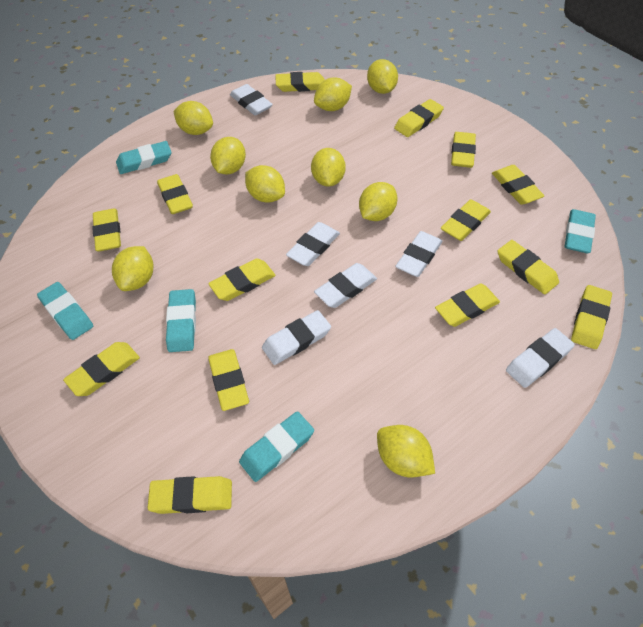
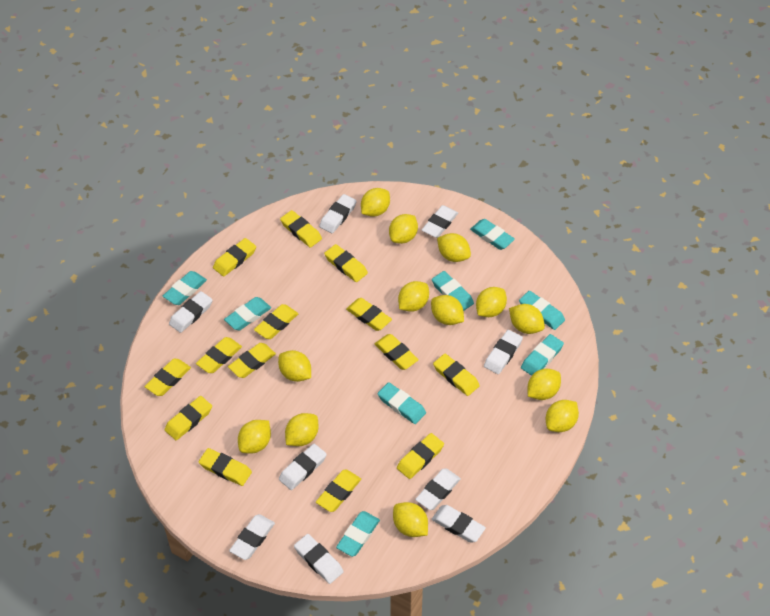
turquoise eraser: [37,282,93,340] [116,141,172,174] [166,289,196,352] [239,411,314,482] [564,209,596,253] = 5 -> [163,271,207,305] [224,297,271,330] [336,511,380,557] [378,382,426,424] [432,271,474,311] [470,219,515,250] [519,291,565,330] [521,334,564,376] = 8
white eraser: [230,84,273,115] [262,310,331,365] [286,222,340,266] [314,263,377,308] [395,231,442,277] [506,328,575,388] = 6 -> [169,291,213,333] [229,514,275,560] [279,443,327,490] [294,534,344,584] [319,194,357,233] [415,468,461,510] [422,205,458,238] [432,505,486,543] [484,330,523,374] = 9
yellow lemon: [112,246,153,291] [173,101,213,135] [210,137,246,174] [245,165,285,203] [311,148,346,187] [314,77,352,111] [359,182,398,221] [367,59,398,94] [377,425,435,478] = 9 -> [238,420,271,454] [278,350,311,382] [285,413,319,446] [361,188,390,217] [389,214,418,244] [393,502,428,537] [398,281,429,312] [431,295,464,325] [437,233,471,262] [476,287,507,317] [509,304,545,334] [528,369,561,400] [546,400,579,432] = 13

